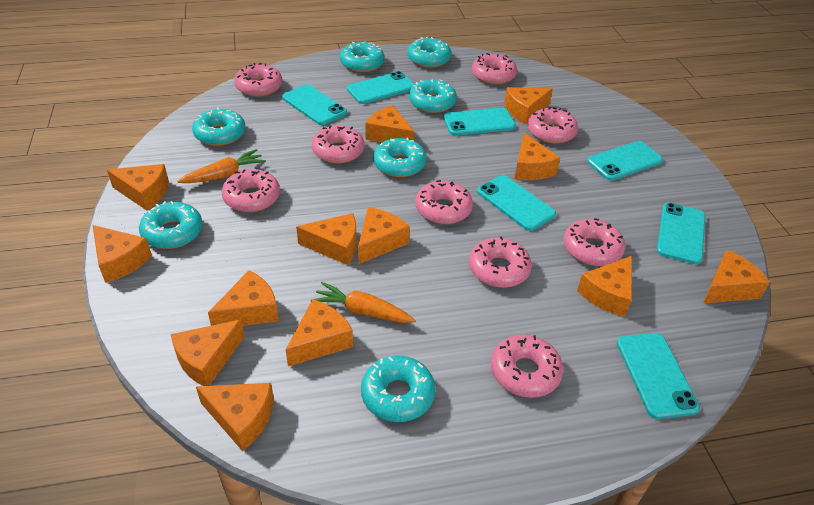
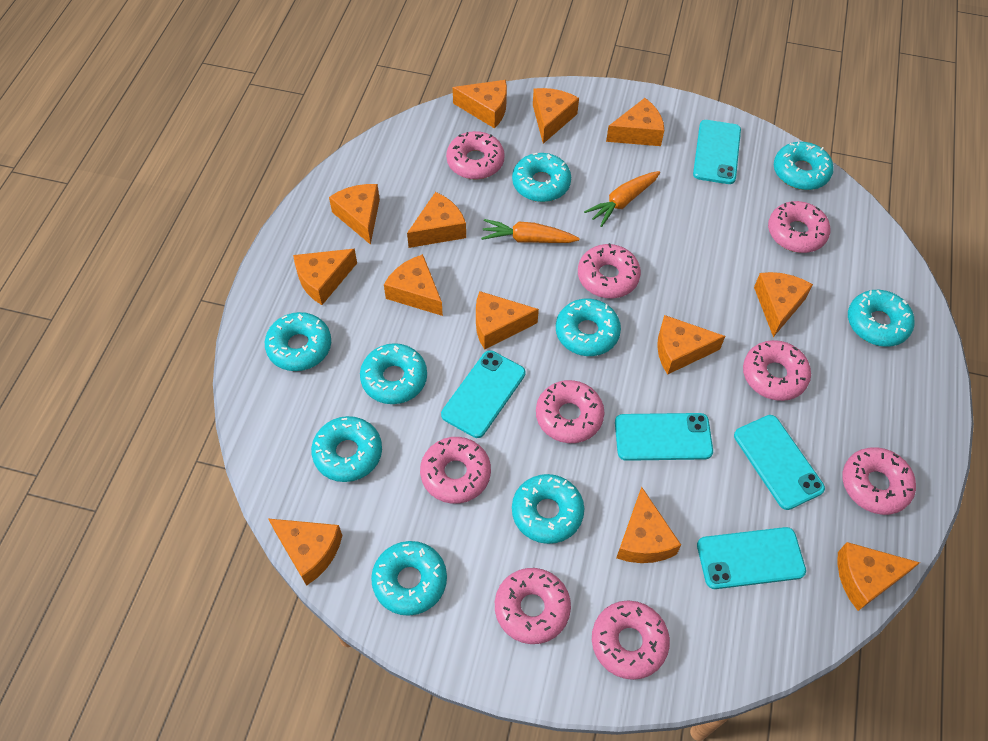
turquoise donut: [139,201,203,249] [192,108,245,146] [340,42,385,72] [361,355,435,422] [373,137,427,177] [407,37,451,68] [409,79,457,113] = 7 -> [265,312,331,371] [311,416,382,482] [360,343,427,404] [371,541,447,616] [512,153,571,202] [512,474,584,544] [556,299,621,356] [774,142,834,190] [848,290,915,347] = 9
turquoise phone: [282,84,347,125] [347,71,415,104] [443,108,516,136] [477,175,556,231] [587,141,663,181] [617,333,700,419] [657,203,706,264] = 7 -> [441,350,526,438] [615,413,713,461] [693,120,741,184] [697,527,806,589] [734,415,825,510] = 5

